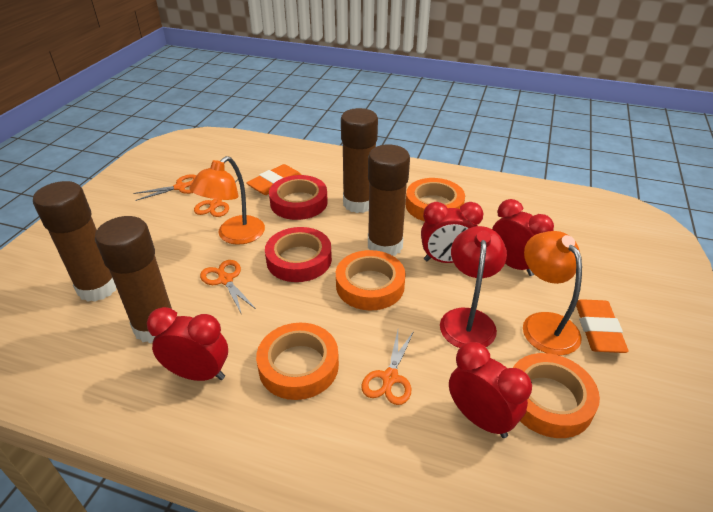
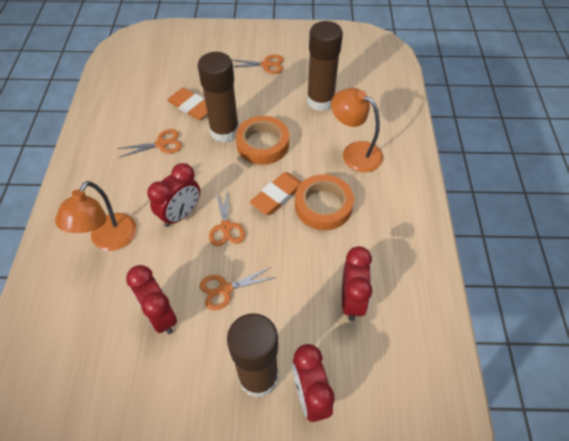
brown glue stick: [33,181,116,302] [95,216,172,343] [341,108,378,213] [368,145,410,256] = 4 -> [198,52,239,143] [227,313,278,398] [307,21,343,111] = 3
orange tape: [256,323,339,400] [336,250,406,311] [405,178,465,221] [513,353,600,438] = 4 -> [236,116,289,165] [295,174,354,230] = 2
red lamp: [440,226,507,348] = 1 -> none = 0
red tape: [265,227,332,282] [269,175,328,220] = 2 -> none = 0

